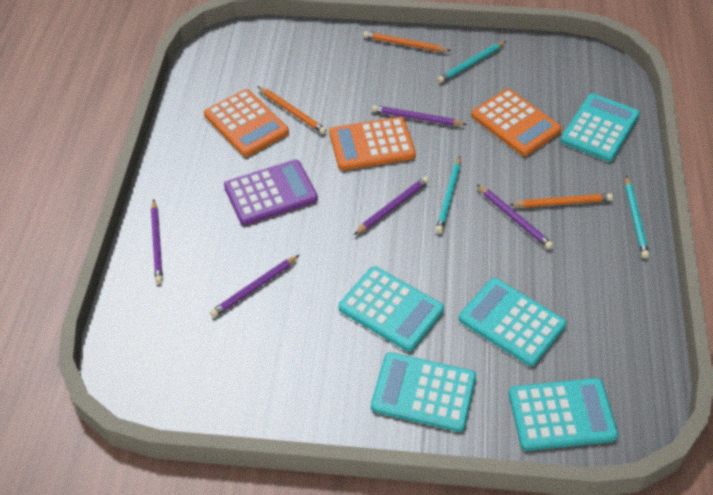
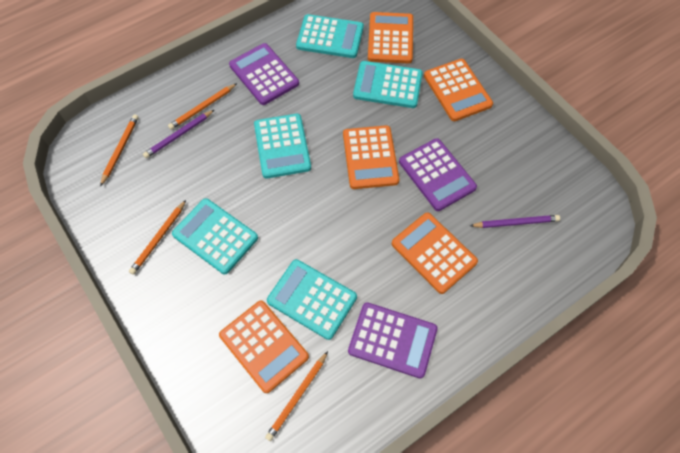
orange calculator: [204,89,289,157] [329,117,416,171] [471,89,562,156] = 3 -> [219,301,309,393] [343,125,399,189] [368,12,413,64] [392,212,478,294] [424,59,493,121] = 5
orange pencil: [257,86,327,134] [363,31,451,52] [510,194,613,208] = 3 -> [100,115,139,186] [129,200,186,275] [168,83,237,130] [265,351,328,441] = 4
purple calculator: [224,160,318,225] = 1 -> [229,43,299,105] [348,302,438,378] [399,138,477,211] = 3
purple pencil: [151,200,163,284] [210,255,299,318] [354,176,429,235] [372,105,467,126] [477,184,553,249] = 5 -> [143,110,214,158] [470,215,560,228] = 2
turquoise pencil: [436,156,461,233] [437,41,506,83] [625,176,649,258] = 3 -> none = 0

